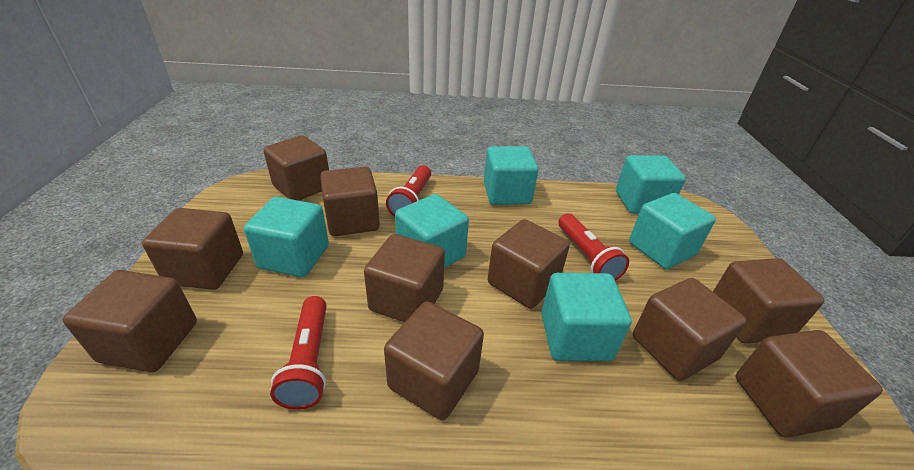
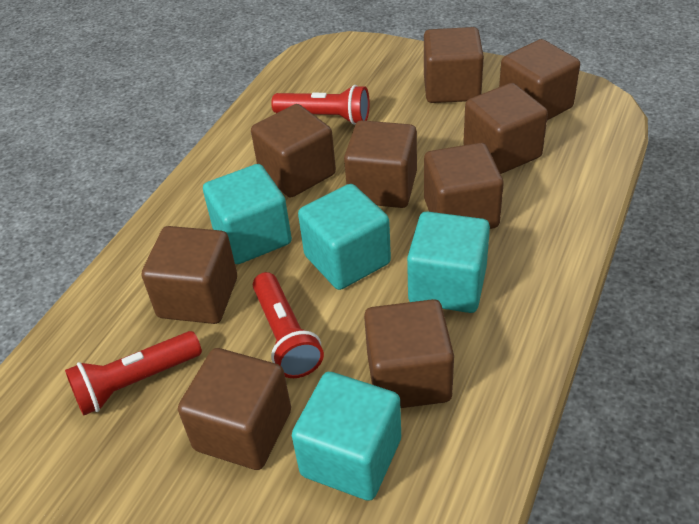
brown cube: [63,270,197,372] [142,208,243,290] [264,135,329,201] [320,166,380,236] [364,234,445,322] [384,301,484,420] [488,219,570,309] [633,278,747,381] [713,258,824,344] [736,330,883,438] = 10 -> [142,226,237,324] [178,348,291,470] [251,104,336,197] [344,120,417,208] [364,299,454,408] [424,27,484,103] [424,143,504,229] [463,83,548,174] [499,39,580,120] = 9
turquoise cube: [244,197,329,277] [395,194,469,268] [484,146,539,205] [541,273,632,361] [616,155,686,214] [629,193,716,269] = 6 -> [203,164,292,264] [292,372,401,501] [298,184,391,290] [407,211,490,313] = 4

